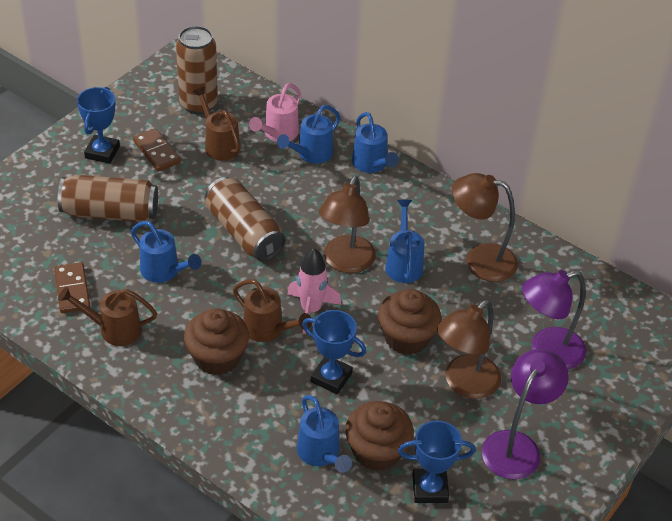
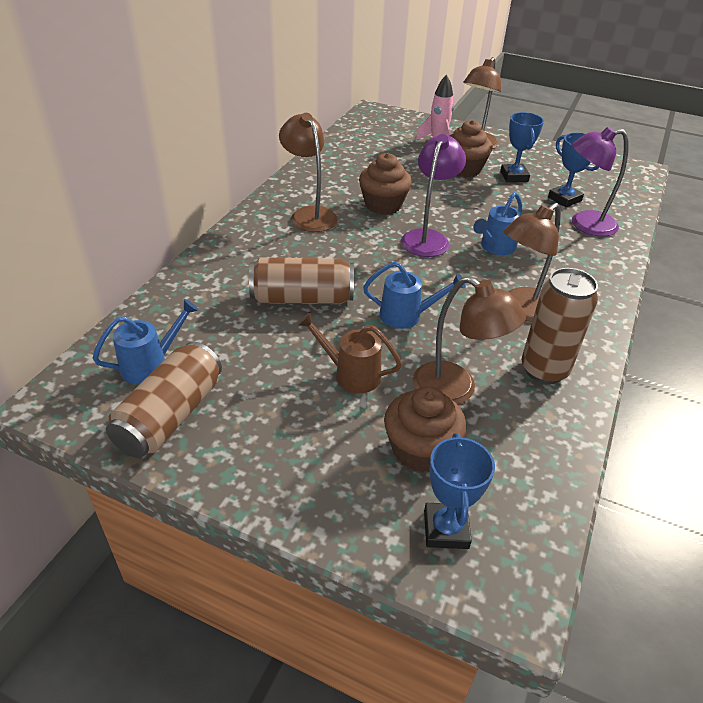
blue watering can: [131,221,202,283] [277,105,340,163] [297,395,352,473] [352,112,399,173] [385,200,424,283] = 5 -> [93,299,199,384] [363,261,466,329] [473,192,522,255] = 3
brown domino: [54,262,90,313] [133,128,181,172] = 2 -> none = 0
brown lamp: [319,176,376,273] [437,300,501,399] [452,173,518,282] = 3 -> [279,113,338,232] [413,276,526,405] [463,57,501,148] [504,203,561,322] = 4
brown watering can: [58,287,157,346] [192,86,240,161] [233,279,312,342] = 3 -> [297,312,402,393] = 1
pink watering can: [249,83,301,142] = 1 -> none = 0

